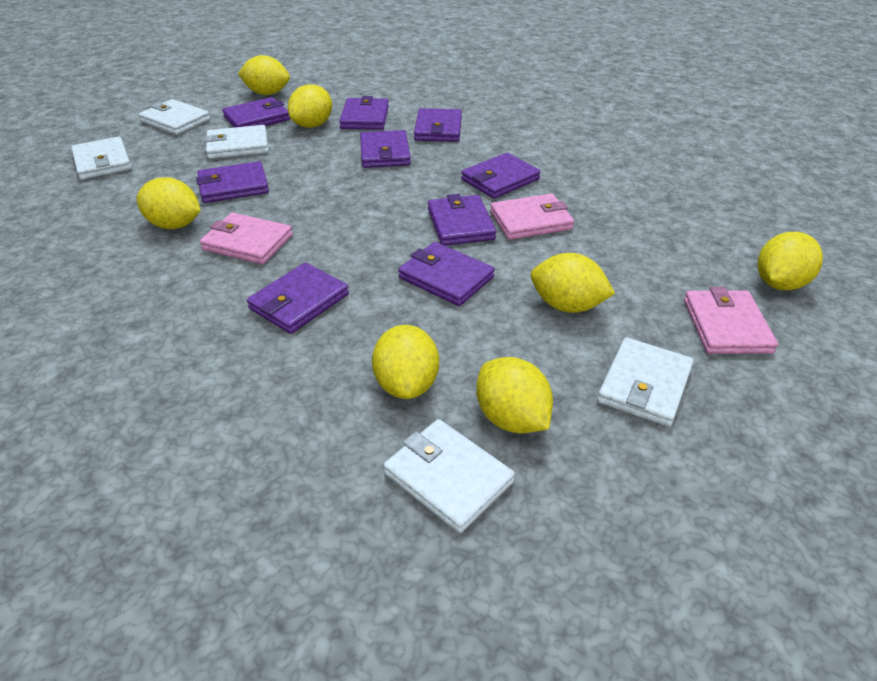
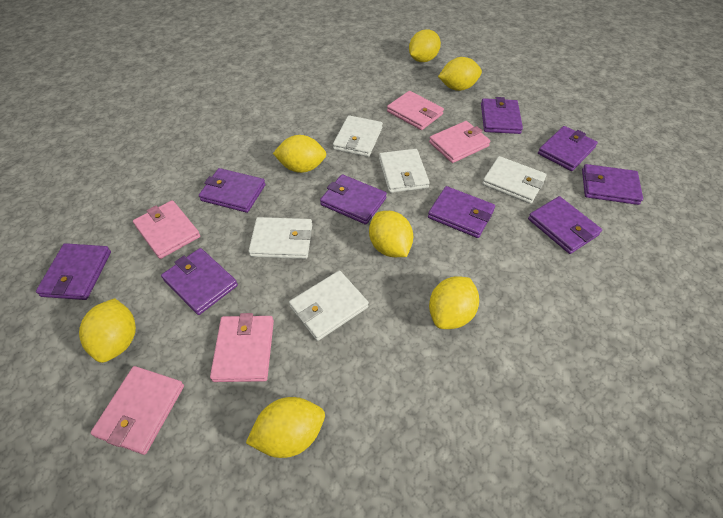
pink wallet: [200,213,293,265] [490,194,574,240] [684,287,778,354] = 3 -> [91,366,184,455] [133,200,200,259] [210,313,274,382] [387,91,444,130] [429,121,490,163] = 5

